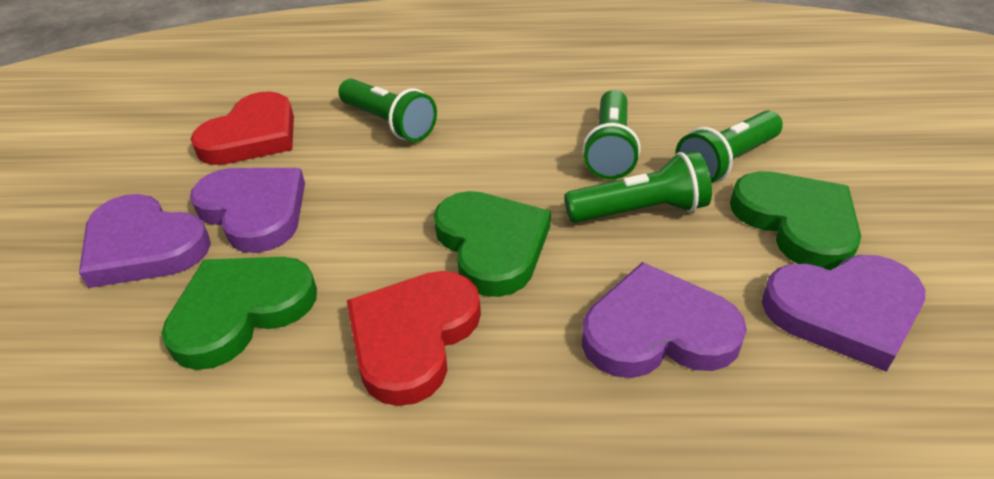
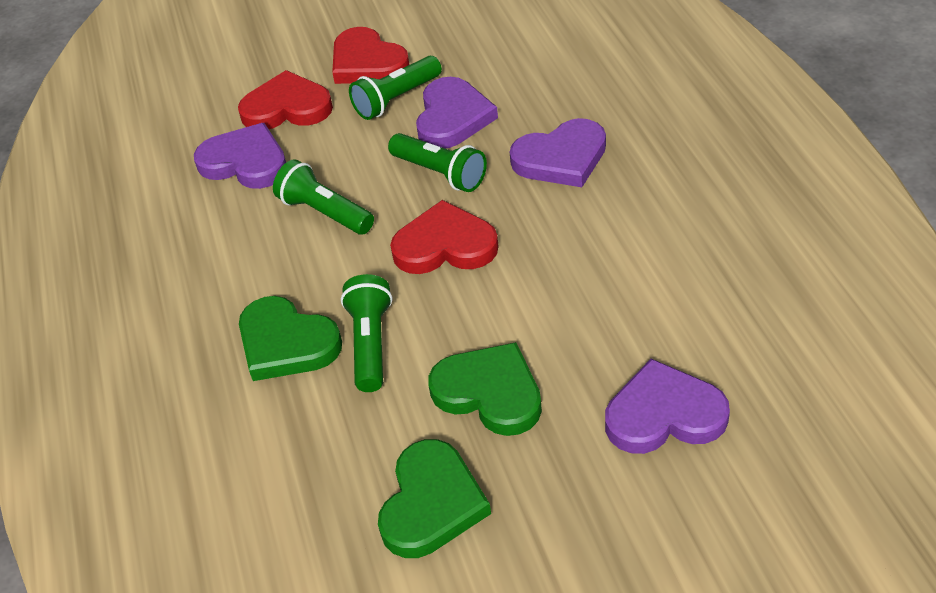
red heart: [191,91,294,165] [347,271,481,406] = 2 -> [238,70,333,129] [332,27,410,84] [390,200,498,274] = 3

